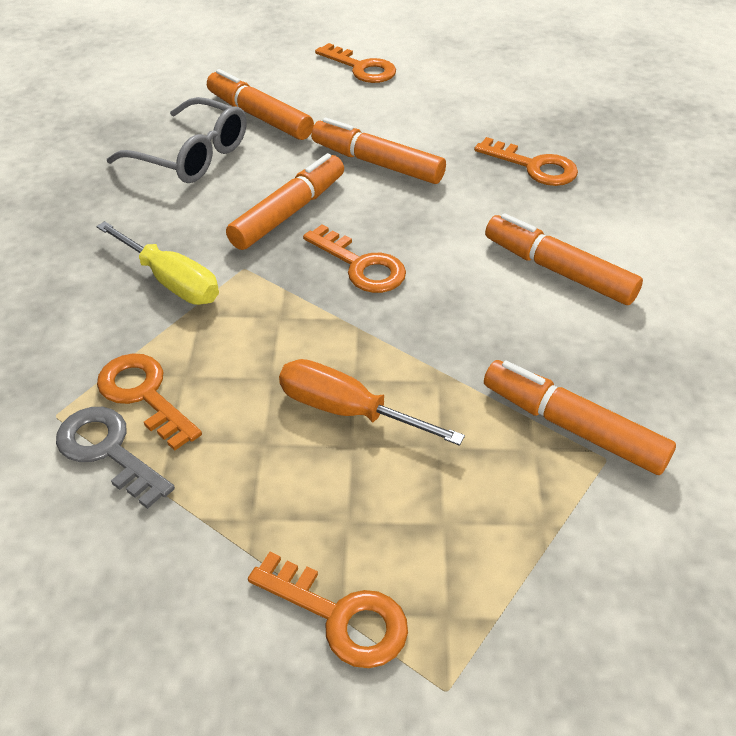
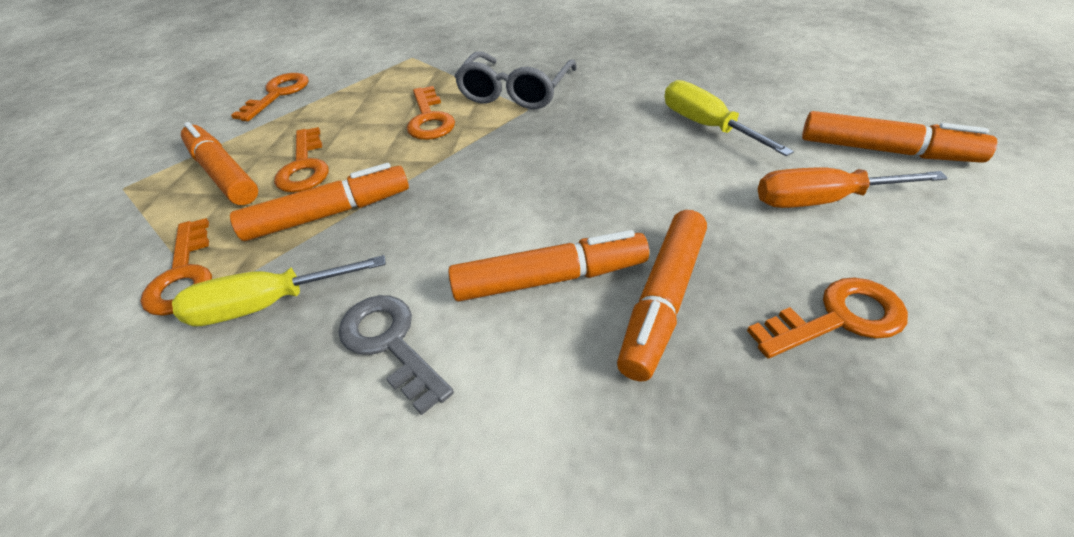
yellow screwdriver: [96,221,219,305] = 1 -> [172,255,386,327] [664,80,794,156] = 2

